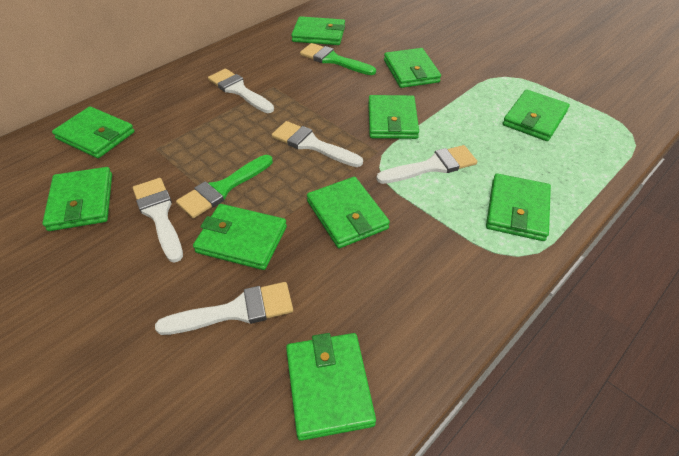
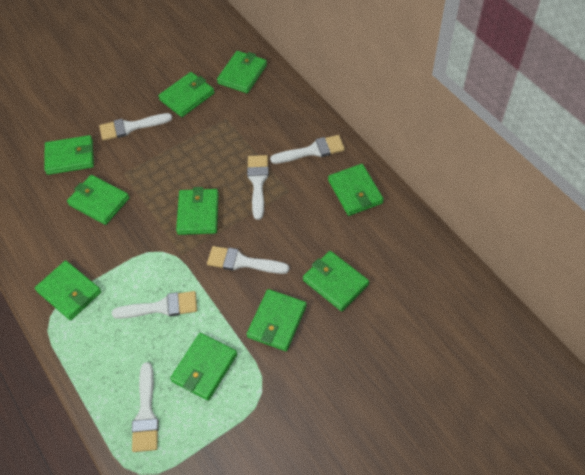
green brush: [176,155,273,218] [300,43,376,75] = 2 -> none = 0
white brush: [133,178,183,262] [155,282,293,335] [208,69,274,113] [272,121,363,167] [376,145,477,184] = 5 -> [99,113,172,141] [112,291,197,319] [132,362,159,452] [207,246,289,274] [247,155,269,220] [270,135,345,164] = 6

